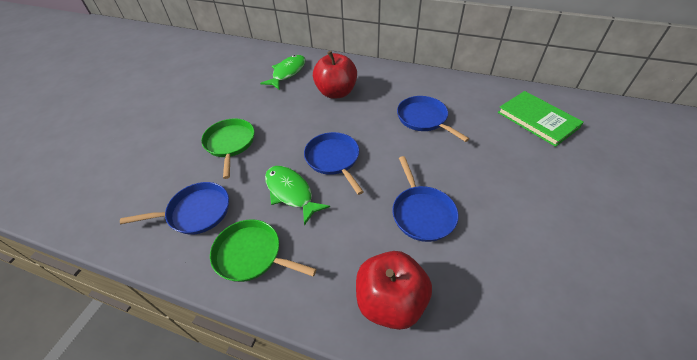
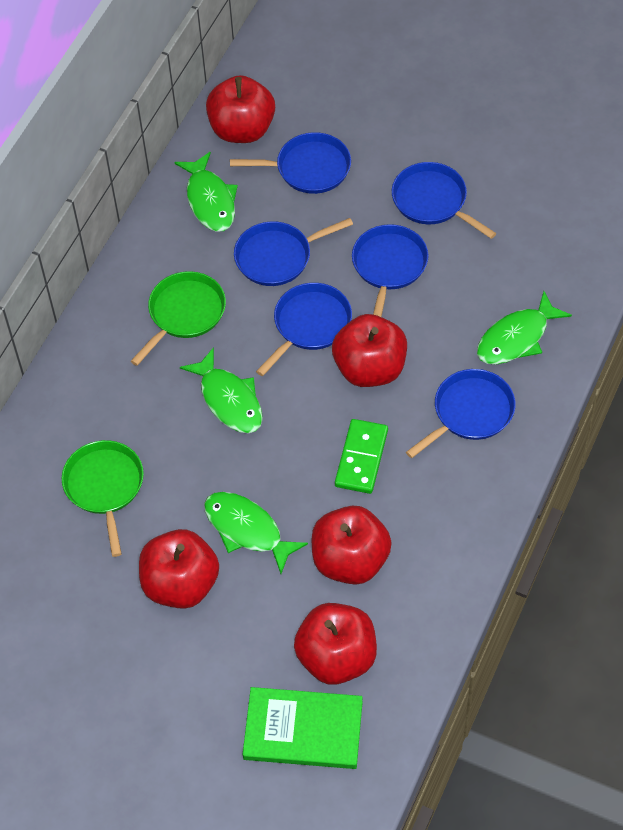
blue pan: [120,182,229,235] [304,132,364,195] [392,156,459,242] [397,96,469,142] = 4 -> [230,132,351,194] [234,218,353,286] [256,283,352,376] [352,224,429,317] [392,162,496,239] [406,369,516,458] = 6
green domino: none = 0 -> [335,419,388,494] = 1
green fish: [260,55,306,89] [265,166,330,226] = 2 -> [175,152,238,232] [180,347,263,433] [204,492,308,574] [477,291,572,365] = 4
red apple: [313,51,357,99] [356,251,432,330] = 2 -> [139,529,219,609] [206,75,275,143] [294,603,377,685] [312,506,392,585] [332,314,407,387] = 5

